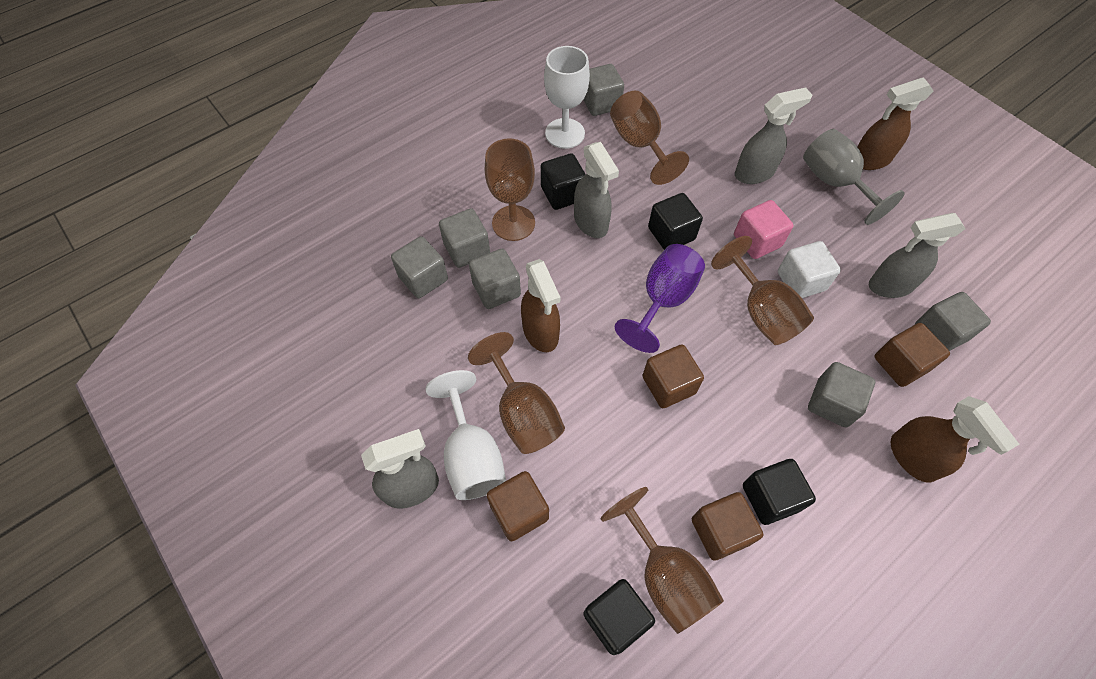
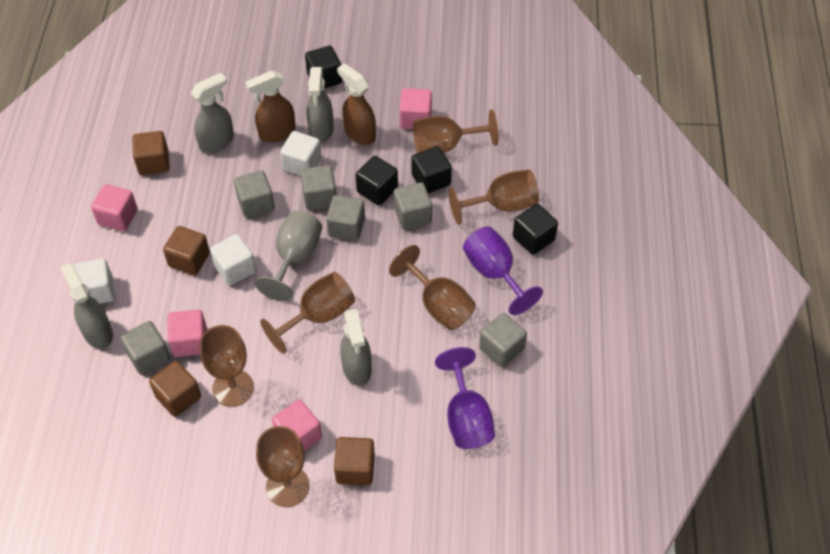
brown goblet: [468,332,565,454] [485,138,535,241] [601,487,724,634] [610,91,689,185] [711,236,814,345] = 5 -> [200,325,254,407] [256,426,310,507] [260,272,355,354] [389,245,476,330] [413,109,498,153] [448,170,539,225] = 6
brown spray bottle: [521,259,560,352] [857,77,933,170] [890,396,1019,483] = 3 -> [246,70,295,142] [337,63,376,145] = 2
pink cube: [734,200,793,259] = 1 -> [91,184,138,231] [168,310,207,357] [272,400,322,451] [400,88,432,129] = 4
purple goblet: [615,244,705,353] = 1 -> [435,347,495,449] [463,226,543,315] = 2
white cube: [778,241,841,298] = 1 -> [74,258,115,304] [210,234,256,286] [280,131,322,176] = 3
white goblet: [425,370,506,500] [544,46,590,149] = 2 -> none = 0

